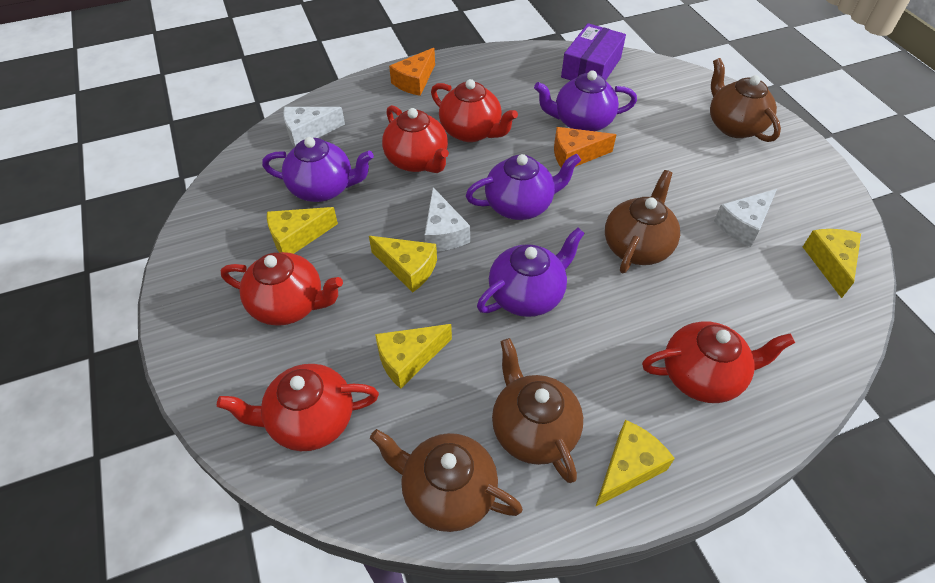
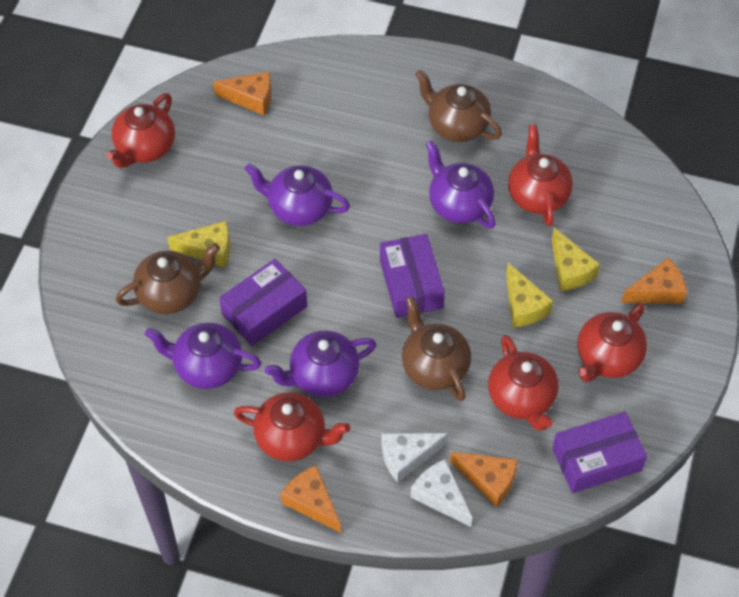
brown teapot: [370,429,523,532] [492,338,583,483] [605,170,680,273] [710,58,781,142] = 4 -> [116,243,220,314] [402,296,471,401] [415,70,502,142] = 3
orange cheese: [389,48,435,96] [554,127,616,168] = 2 -> [213,72,271,115] [281,465,341,533] [450,452,518,508] [621,257,687,304] = 4
purple box: [561,23,626,80] = 1 -> [219,259,307,346] [380,234,445,318] [552,412,647,493] = 3
white cheese: [283,107,345,147] [425,187,470,251] [714,189,777,247] = 3 -> [382,433,448,483] [410,459,472,527] = 2
yellow cheese: [267,207,338,254] [369,236,437,293] [375,324,452,389] [595,420,675,507] [803,229,861,298] = 5 -> [167,221,230,268] [506,263,553,327] [552,228,600,291] = 3

